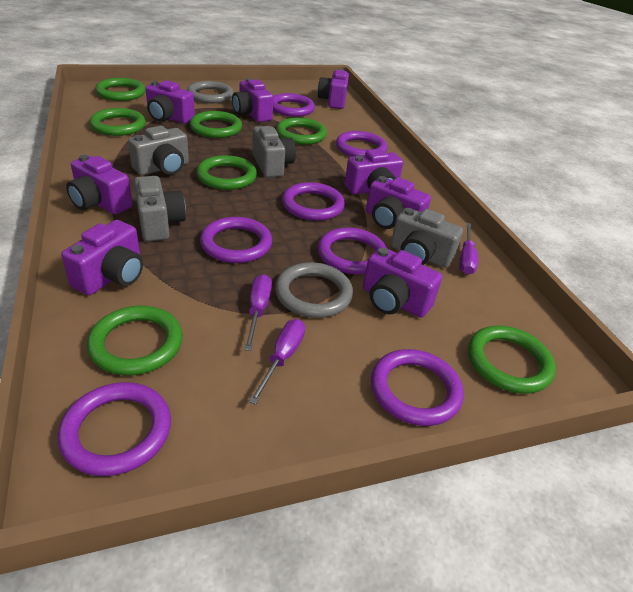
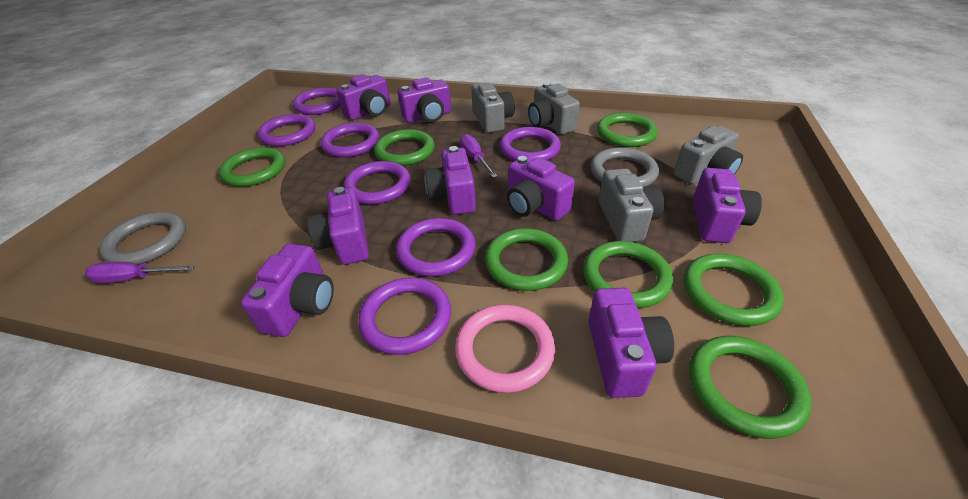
pink ring: none = 0 -> [455,305,555,393] = 1
purple screwdriver: [244,274,272,351] [249,319,305,405] [459,223,478,275] = 3 -> [85,262,195,283] [460,134,498,178] = 2

